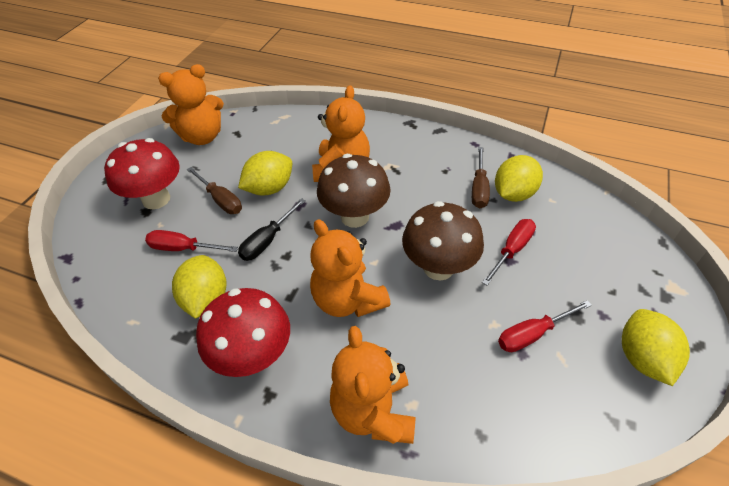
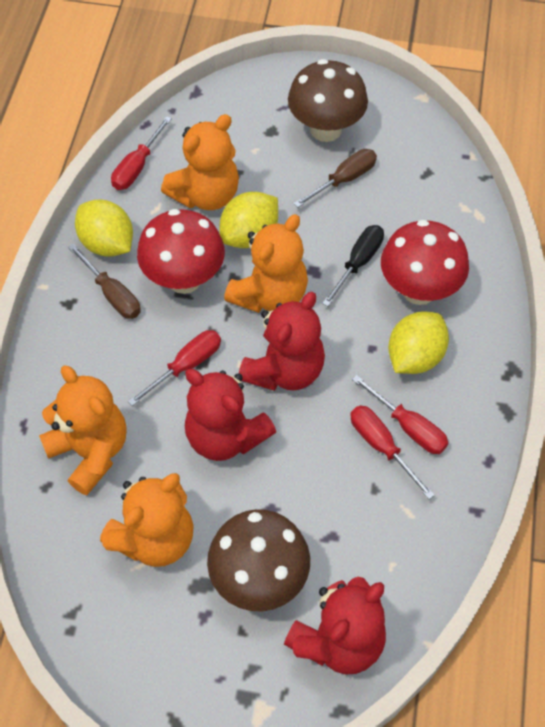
red screwdriver: [145,230,238,252] [482,219,536,286] [498,300,592,352] = 3 -> [111,116,172,190] [128,330,221,406] [350,405,435,499] [352,375,448,454] = 4
red teddy bear: none = 0 -> [185,369,276,461] [239,292,325,391] [284,577,386,675] = 3
yellow lemon: [172,255,226,319] [238,151,292,196] [495,155,543,202] [622,309,690,386] = 4 -> [75,200,133,257] [220,192,278,248] [388,312,449,374] = 3

